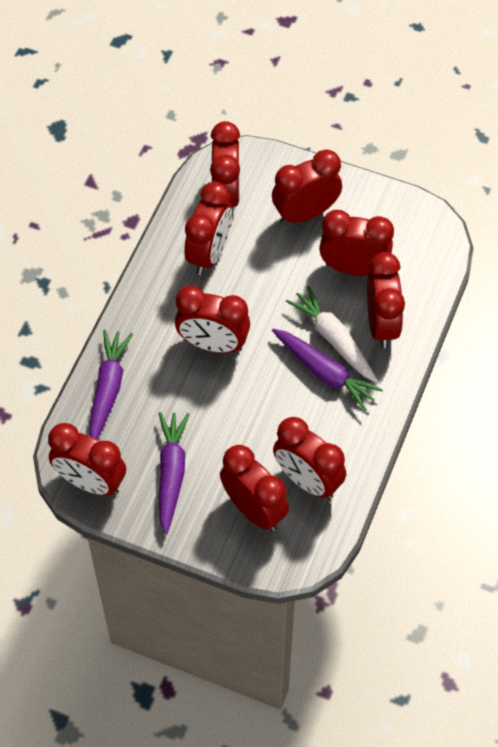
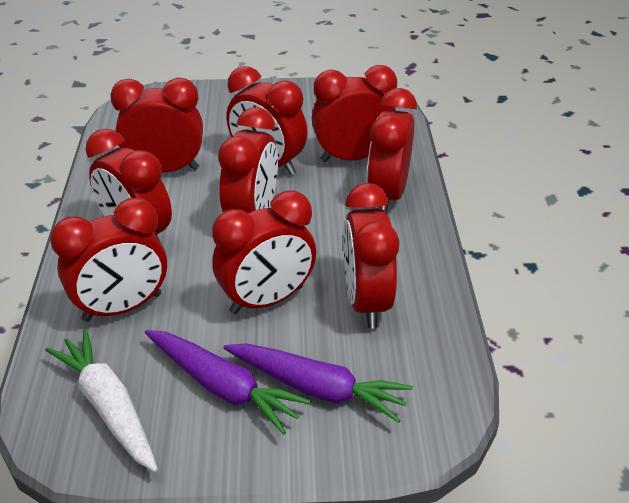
purple carrot: [89,330,133,440] [159,412,190,535] [272,329,383,411] = 3 -> [145,330,311,435] [224,343,413,423] = 2

